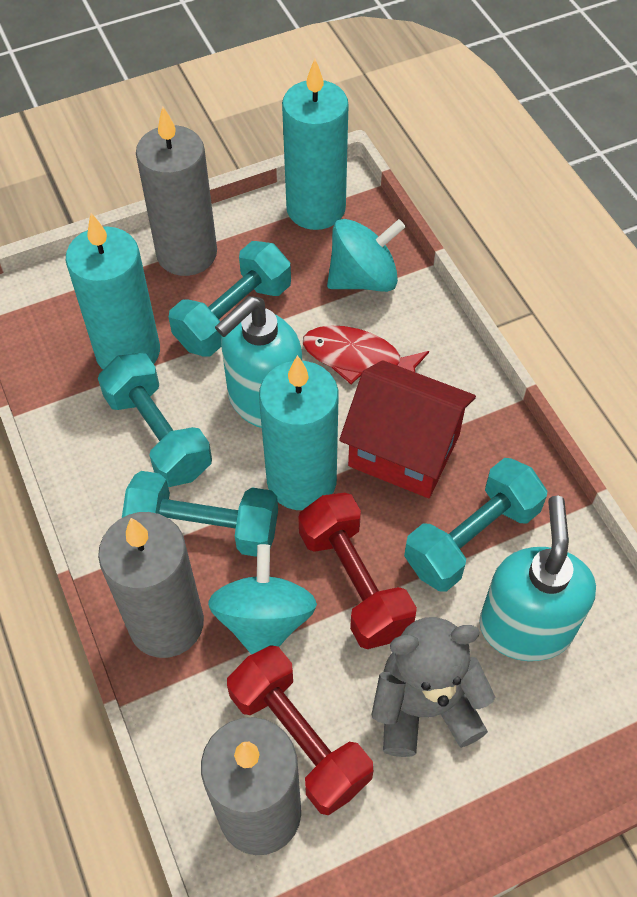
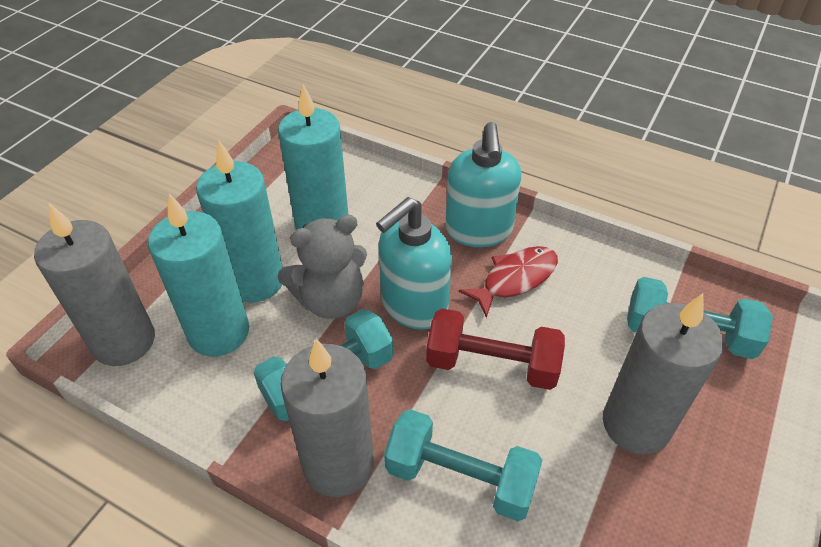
red dumbbell: [227,645,373,815] [298,493,417,649] = 2 -> [426,308,565,390] = 1
red house: [339,360,476,498] = 1 -> none = 0
turquoise dumbbell: [98,353,212,487] [122,471,278,557] [169,241,291,357] [404,458,547,592] = 4 -> [253,309,393,421] [384,409,542,521] [627,277,773,359] = 3
turquoise spinning top: [208,544,317,655] [327,219,405,292] = 2 -> none = 0

